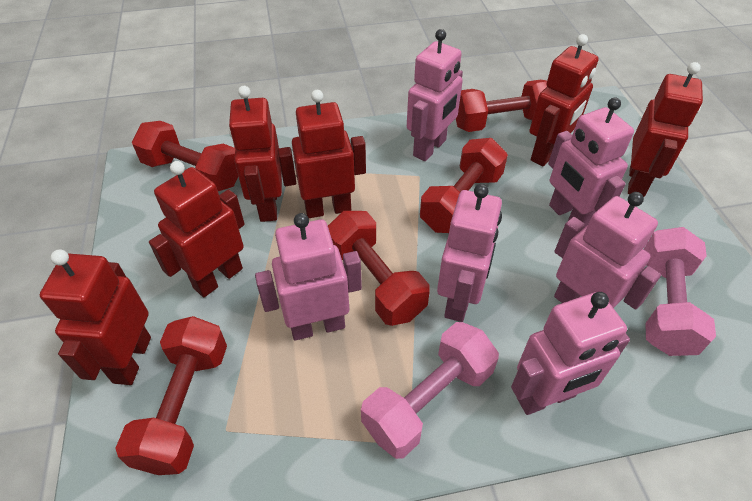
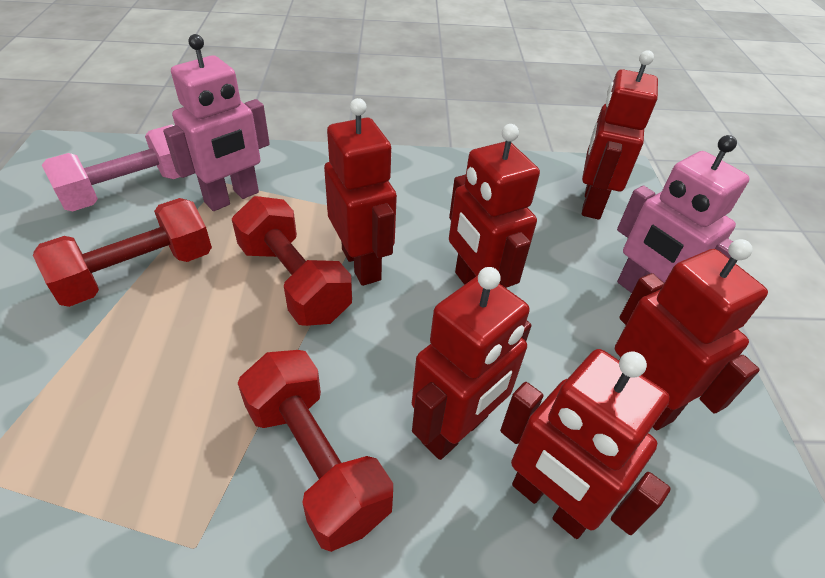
pink dumbbell: [361,322,499,459] [644,227,716,356] = 2 -> [42,124,181,212] = 1
pink robot: [255,213,362,341] [407,29,463,161] [437,184,502,322] [511,292,630,415] [548,97,634,229] [554,192,661,309] = 6 -> [163,34,270,211] [617,135,750,293] = 2
red dumbbell: [115,316,227,475] [132,121,238,191] [328,211,430,326] [420,138,508,233] [456,80,547,132] = 5 -> [33,198,212,307] [232,196,352,326] [238,350,393,552] = 3

